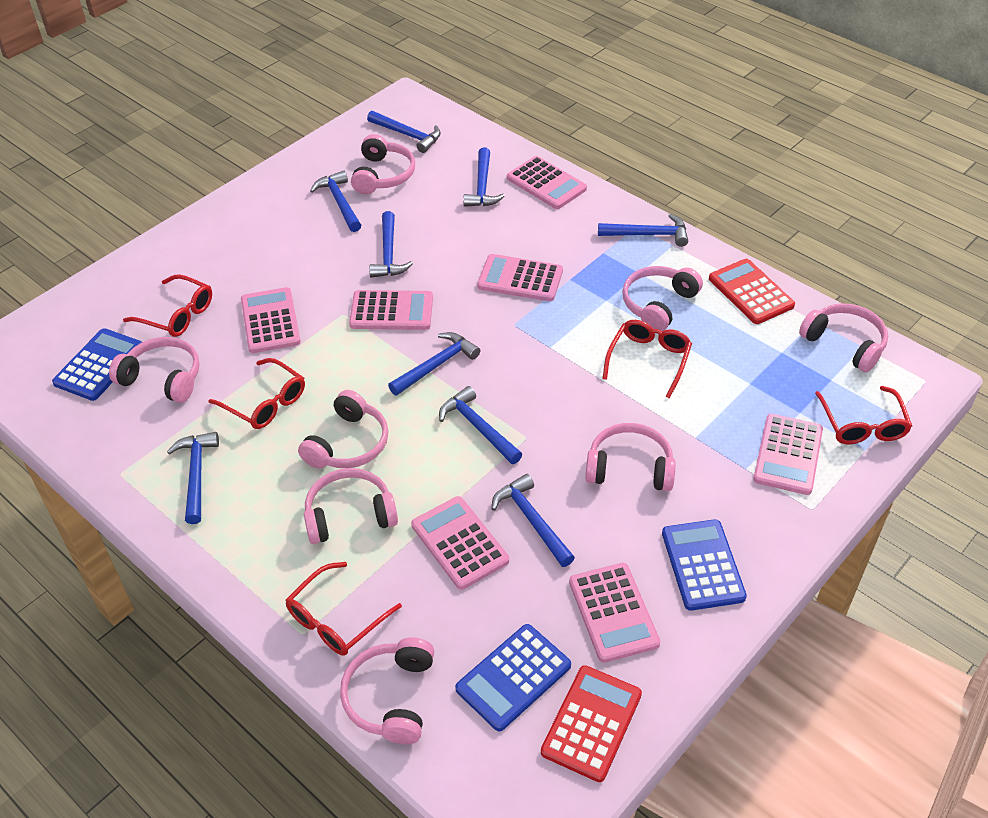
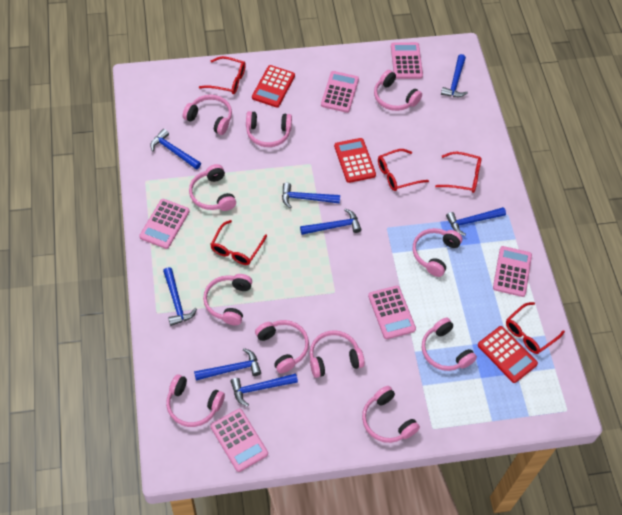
blue calculator: [52,328,142,401] [455,624,571,731] [662,519,747,611] = 3 -> none = 0
blue hammer: [167,432,219,524] [310,171,361,232] [367,111,441,153] [369,211,413,278] [388,332,480,396] [439,386,522,464] [463,147,505,207] [491,474,575,567] [598,214,688,247] = 9 -> [150,129,201,170] [163,267,197,326] [194,348,261,381] [230,373,298,406] [282,183,340,208] [300,209,361,235] [441,54,468,97] [446,207,506,236] = 8
pink calculator: [241,287,301,353] [349,290,433,330] [411,496,509,590] [477,254,563,301] [507,156,587,209] [569,563,660,663] [753,414,823,495] = 7 -> [139,199,190,249] [211,408,268,472] [321,71,359,113] [368,286,416,339] [391,42,423,79] [493,246,532,297] = 6
pink headphones: [109,337,200,403] [298,390,389,469] [304,468,398,544] [340,637,434,745] [351,134,415,194] [585,423,676,491] [622,266,703,331] [799,303,888,372] = 8 -> [166,374,225,427] [182,95,232,135] [189,164,236,211] [203,274,252,325] [246,111,292,147] [255,320,309,374] [310,330,365,378] [362,386,420,443] [374,70,422,111] [413,228,462,277] [422,318,477,371] = 11
red calculator: [541,665,642,782] [709,259,795,324] = 2 -> [252,65,295,107] [334,138,376,183] [478,326,538,383] = 3

